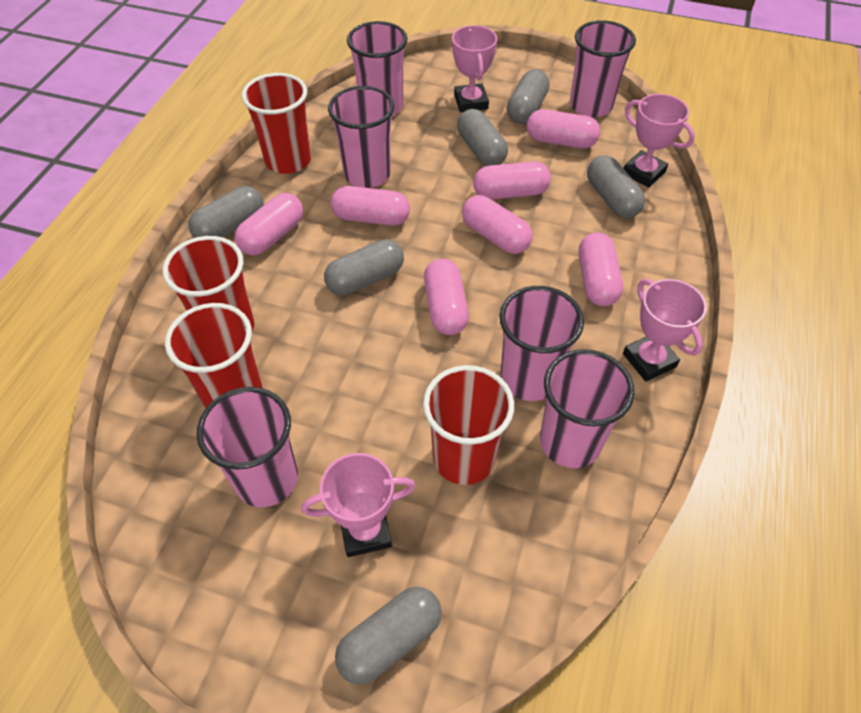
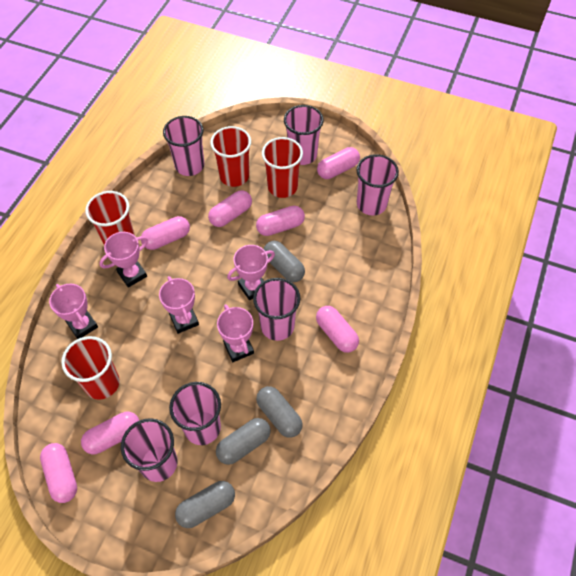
grey capsule: [188,186,264,238] [324,239,404,295] [335,587,442,685] [457,109,508,166] [507,69,550,124] [587,155,645,218] = 6 -> [175,481,235,528] [216,418,271,465] [256,386,303,438] [264,241,305,282] = 4
pink trophy: [301,453,415,557] [452,25,497,112] [623,279,707,382] [624,94,695,188] = 4 -> [49,284,98,339] [99,232,148,288] [159,276,199,334] [217,304,254,362] [227,245,275,300] = 5

